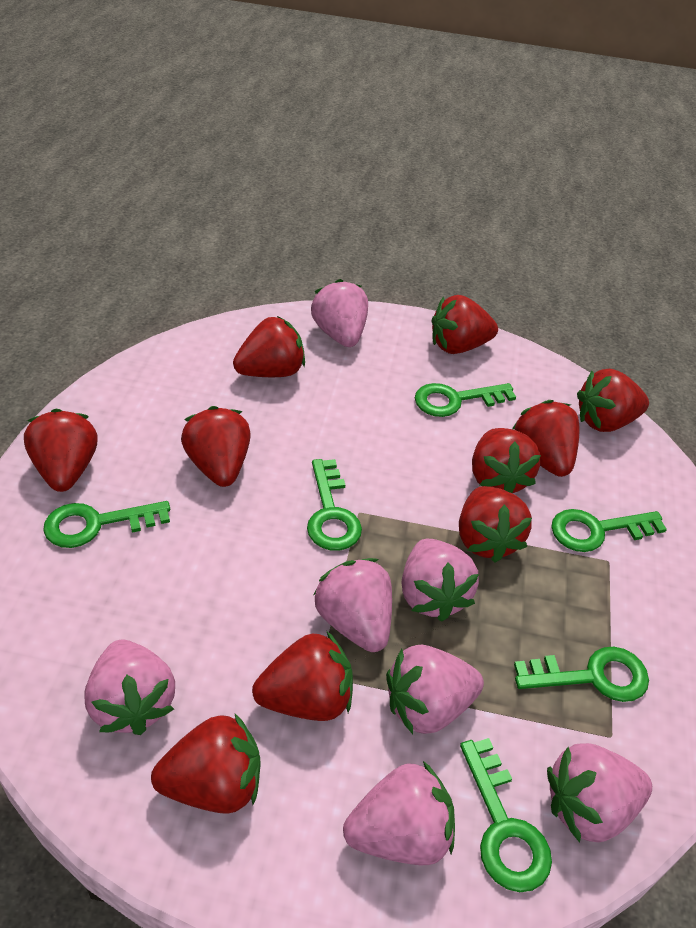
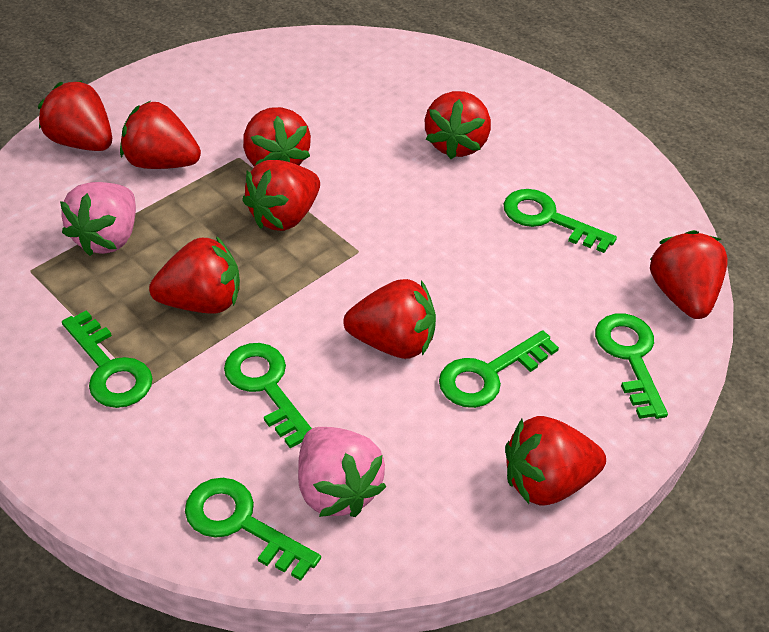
pink strawberry: [84,639,175,735] [311,279,368,347] [313,558,392,652] [343,761,455,865] [386,645,484,734] [402,539,479,621] [547,743,652,843] = 7 -> [60,182,136,256] [298,427,386,517] = 2
red strawberry: [24,409,97,492] [151,713,260,814] [181,406,251,487] [233,316,305,377] [252,631,353,721] [432,295,498,354] [459,486,532,563] [472,428,541,493] [512,400,579,477] [577,369,649,432] = 10 -> [38,80,112,151] [120,101,201,169] [149,236,240,314] [242,160,320,231] [243,107,311,167] [343,279,436,359] [424,91,491,159] [505,416,606,506] [650,230,728,319] = 9

